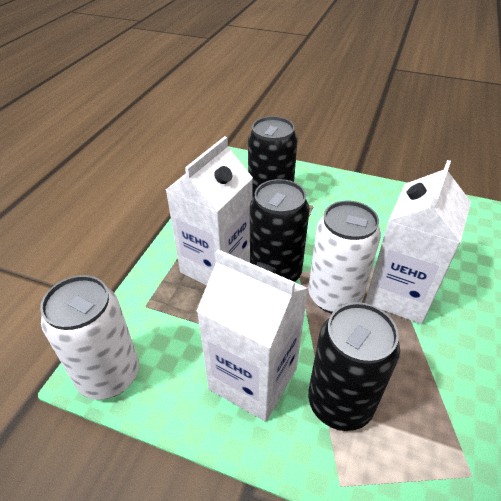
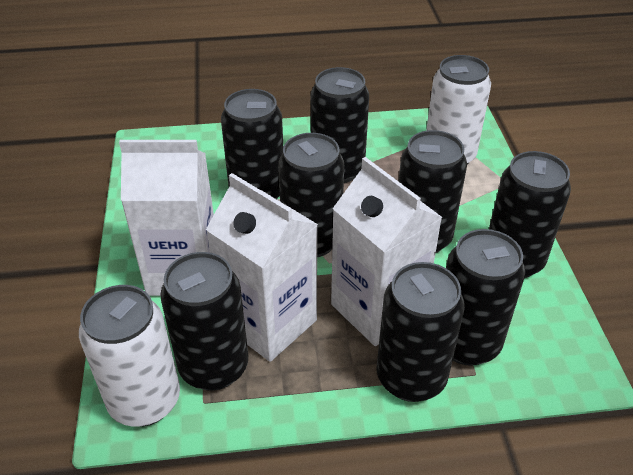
black can: [248,116,298,199] [250,179,310,282] [308,302,400,431] = 3 -> [160,252,248,391] [221,89,283,199] [278,133,344,257] [311,67,369,183] [377,262,465,402] [399,130,467,253] [446,229,525,366] [489,151,571,278] = 8

